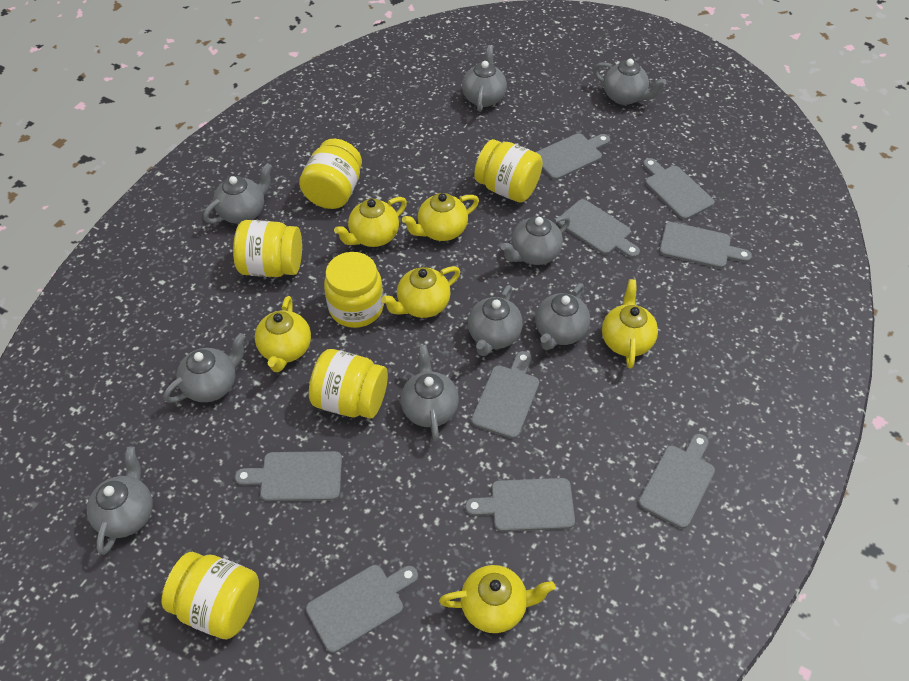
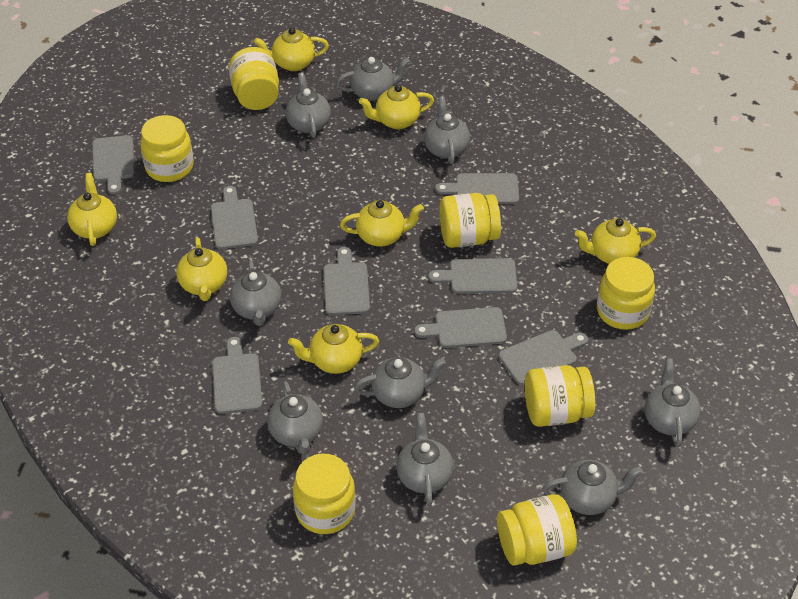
grey cutting board: [235,451,342,501] [306,565,418,653] [465,478,575,532] [471,351,539,439] [536,133,610,180] [557,199,640,258] [638,434,715,529] [643,158,714,220] [659,222,752,268] = 9 -> [93,135,135,195] [211,186,258,249] [212,337,262,414] [324,247,370,315] [414,307,507,348] [428,258,517,294] [436,173,519,204] [499,330,588,385] = 8
yellow jar: [162,552,259,639] [233,220,302,277] [299,139,362,209] [309,349,388,419] [324,252,384,328] [474,139,543,202] = 6 -> [140,115,193,182] [229,47,279,110] [293,454,356,534] [439,193,501,248] [497,494,577,566] [525,365,595,427] [597,257,655,330] = 7
yellow teapot: [255,296,311,372] [334,197,407,247] [381,266,460,318] [402,193,479,241] [439,565,555,633] [602,279,658,369] = 6 -> [67,173,117,246] [176,237,227,301] [254,27,329,71] [288,324,379,374] [340,200,424,247] [359,85,434,129] [575,218,656,264] = 7

